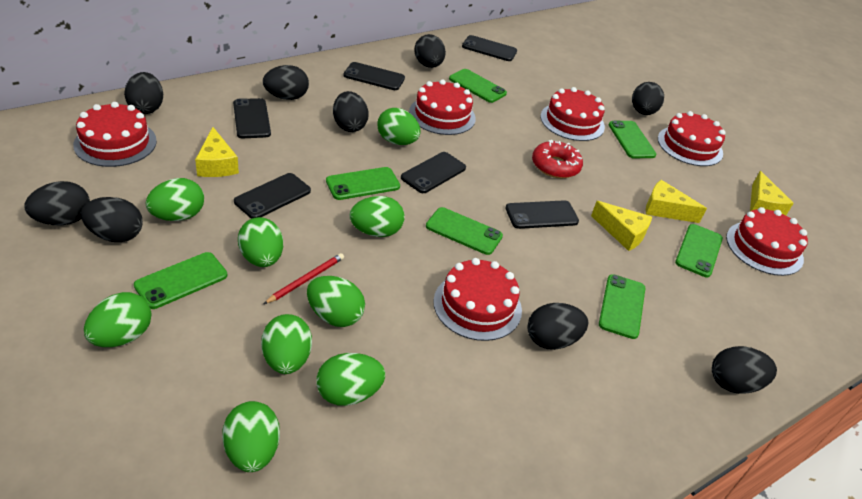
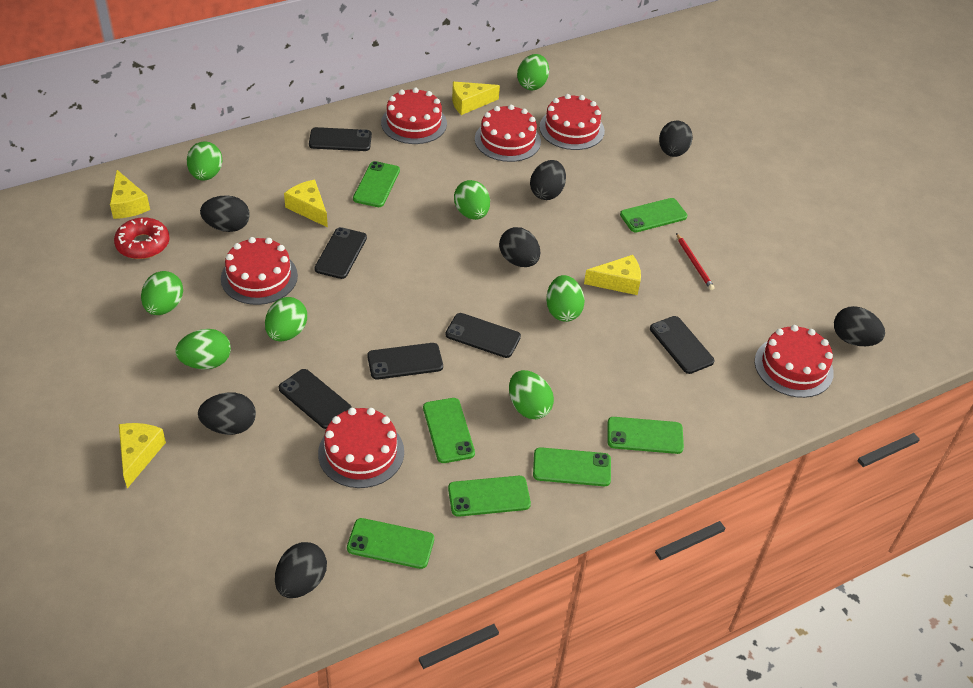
black egg: [25,181,90,225] [81,197,143,242] [124,72,163,114] [263,65,309,100] [333,91,369,132] [414,34,446,68] [527,303,588,350] [632,82,664,115] [712,346,777,394] = 9 -> [198,392,256,435] [200,195,250,232] [275,542,327,598] [499,227,540,267] [530,160,566,200] [659,120,693,157] [834,306,885,346] = 7
green egg: [84,292,152,347] [146,178,204,221] [222,401,280,472] [238,217,283,267] [261,314,312,374] [307,276,365,327] [316,353,385,406] [350,196,405,237] [377,108,421,145] = 9 -> [141,271,183,315] [175,329,231,369] [187,141,223,181] [265,297,307,341] [454,180,490,220] [509,370,554,419] [517,54,549,90] [546,275,585,322] = 8
yellow cheese: [195,127,239,177] [591,201,652,251] [646,180,707,223] [750,171,794,215] = 4 -> [110,170,150,219] [119,423,166,488] [284,180,328,227] [452,82,500,115] [584,255,641,295] = 5

